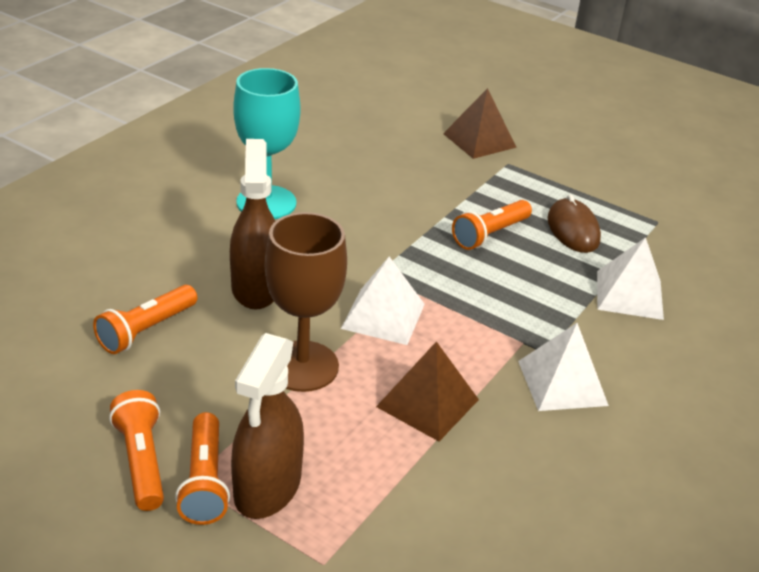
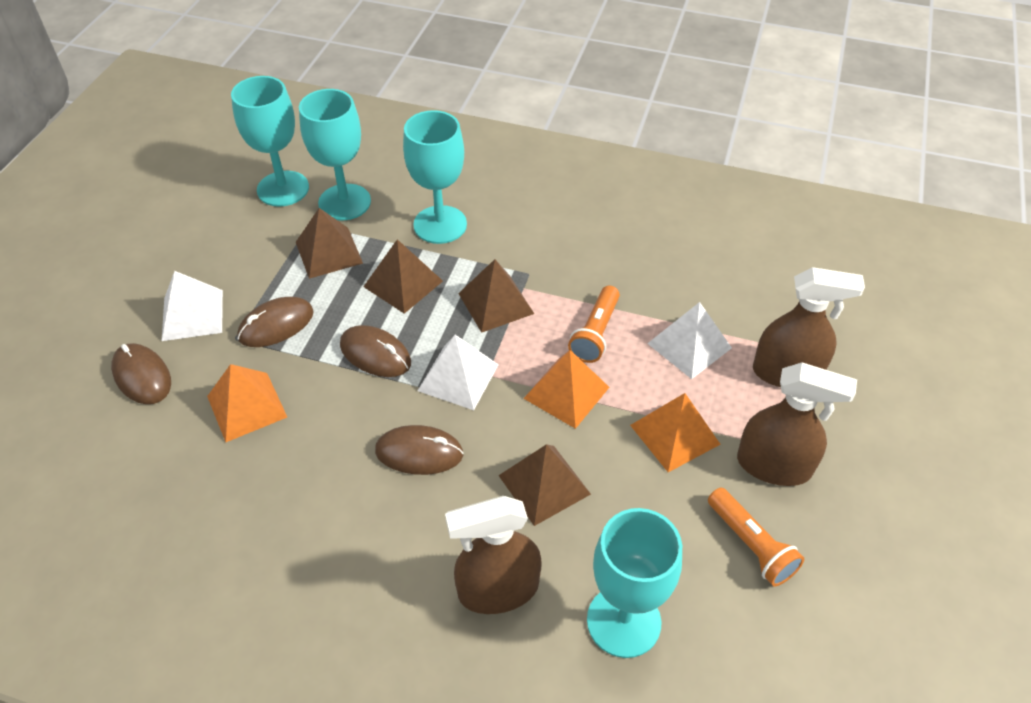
brown goblet: [265,212,347,392] = 1 -> none = 0
brown mouse: [548,194,601,253] = 1 -> [111,343,171,404] [237,297,314,347] [340,325,411,377] [375,425,464,475] = 4
brown pyramid: [376,341,479,441] [443,88,517,159] = 2 -> [296,208,363,279] [363,239,443,314] [458,259,534,333] [498,444,591,526] = 4
brown spray bottle: [230,139,275,310] [231,333,304,519] = 2 -> [445,496,542,614] [737,362,857,486] [753,267,865,387] = 3
orange flashlight: [93,285,197,354] [109,390,164,511] [175,412,230,525] [452,200,532,250] = 4 -> [568,286,620,363] [708,488,804,586] = 2
orange pyramid: none = 0 -> [207,364,287,442] [523,350,609,429] [630,393,721,472] = 3
turquoise goblet: [233,68,300,219] = 1 -> [231,76,309,207] [299,89,371,220] [403,110,467,244] [587,508,682,658] = 4

